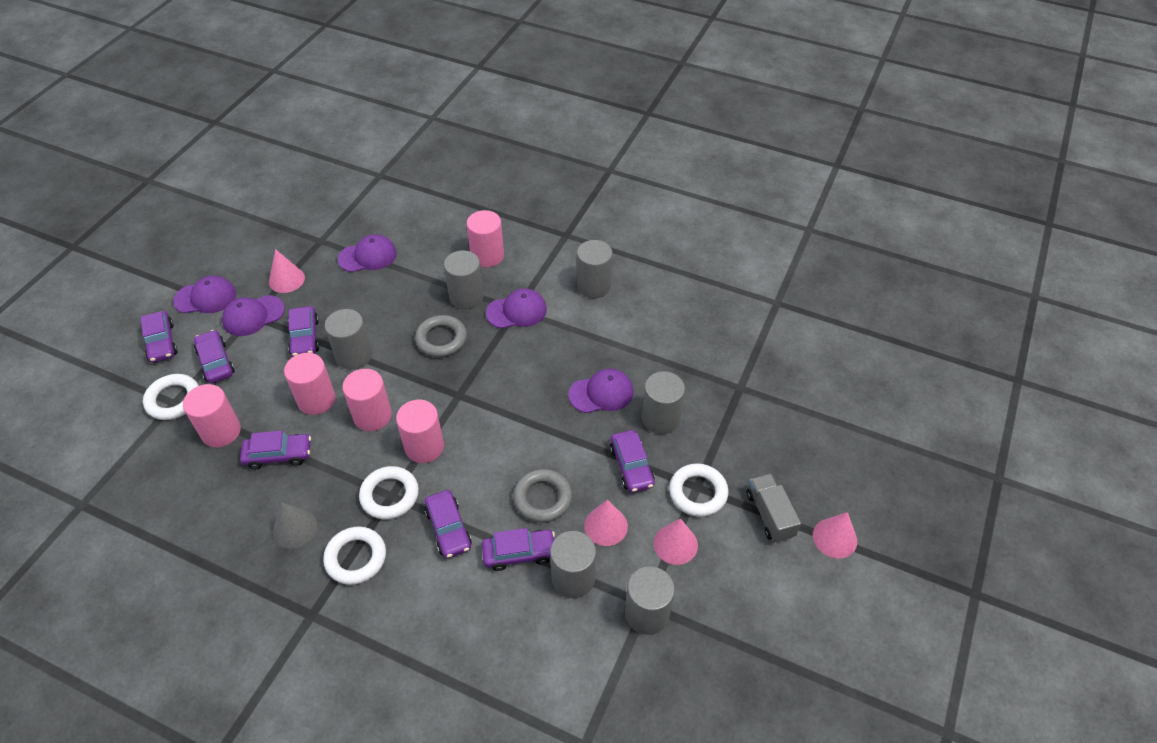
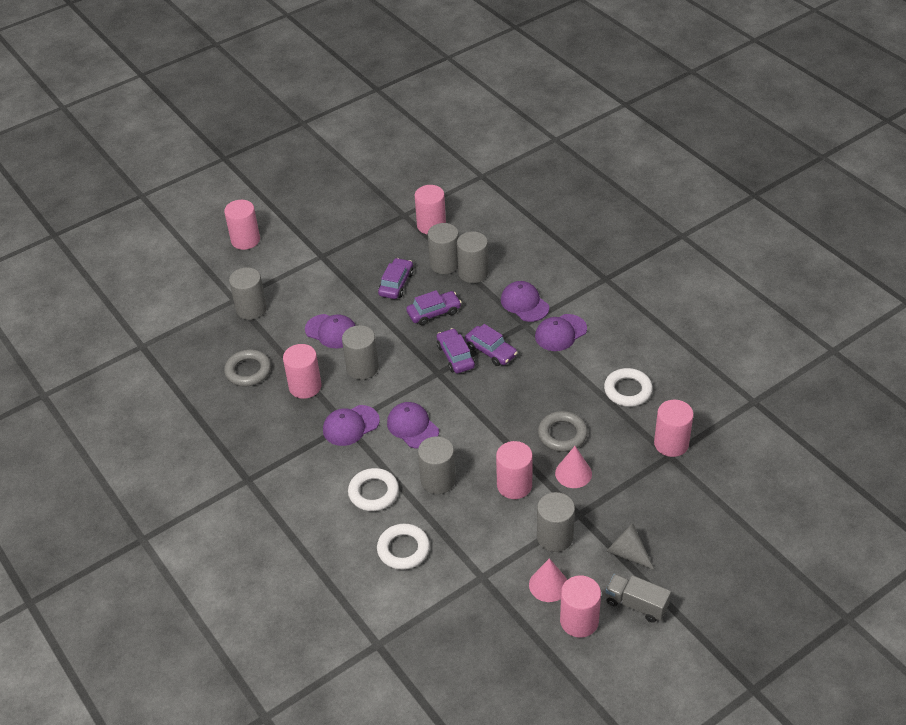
pink cone: [269,249,305,293] [584,500,628,546] [654,518,698,565] [813,512,857,558] = 4 -> [529,558,567,602] [555,446,592,488] = 2
pink cylinder: [183,384,241,447] [284,353,335,415] [342,369,392,431] [396,400,444,463] [467,210,504,268] = 5 -> [224,200,260,250] [283,344,322,399] [415,185,446,235] [496,441,533,499] [560,576,601,638] [654,400,694,457] = 6
purple car: [140,311,178,363] [194,330,235,383] [240,431,311,469] [288,306,319,357] [424,490,472,558] [482,528,555,571] [610,430,655,493] = 7 -> [378,258,413,299] [406,290,462,325] [437,328,475,373] [465,324,517,366] = 4
white ring: [143,374,199,420] [323,526,386,585] [359,466,419,519] [669,463,728,517] = 4 -> [348,468,399,511] [377,524,430,570] [604,368,653,407] = 3

